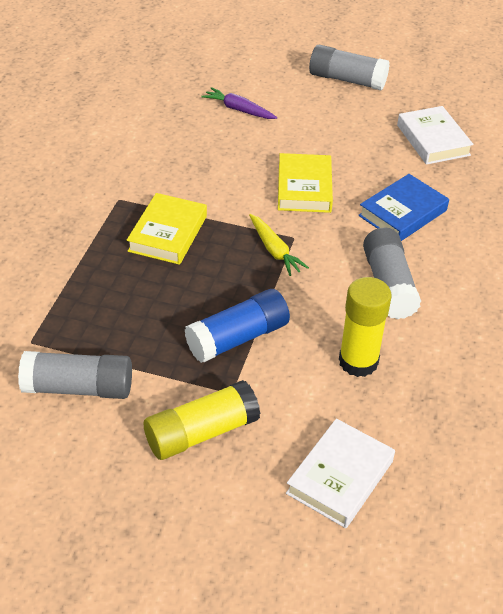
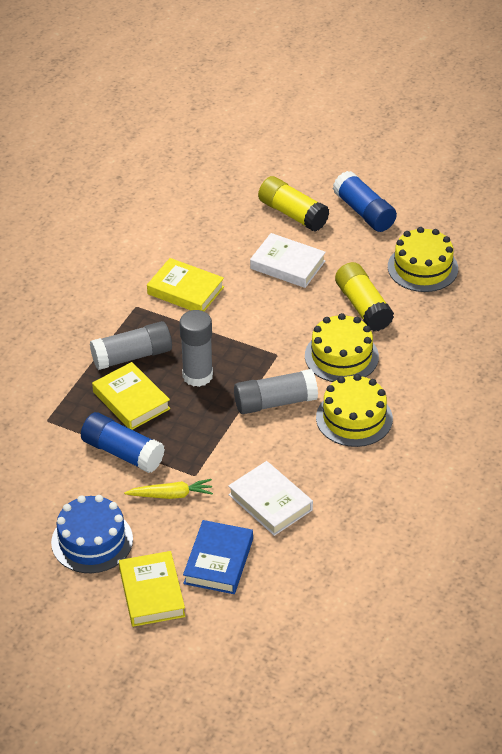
blue cake: none = 0 -> [51,495,133,573] = 1
blue glue stick: [185,289,290,363] = 1 -> [81,412,165,473] [333,171,397,232] = 2
purple carrot: [201,87,277,119] = 1 -> none = 0
yellow book: [127,193,207,265] [278,153,333,213] = 2 -> [92,362,170,430] [119,551,185,627] [147,258,224,311] = 3
yellow cake: none = 0 -> [305,313,379,382] [316,374,393,447] [388,227,458,292] = 3

